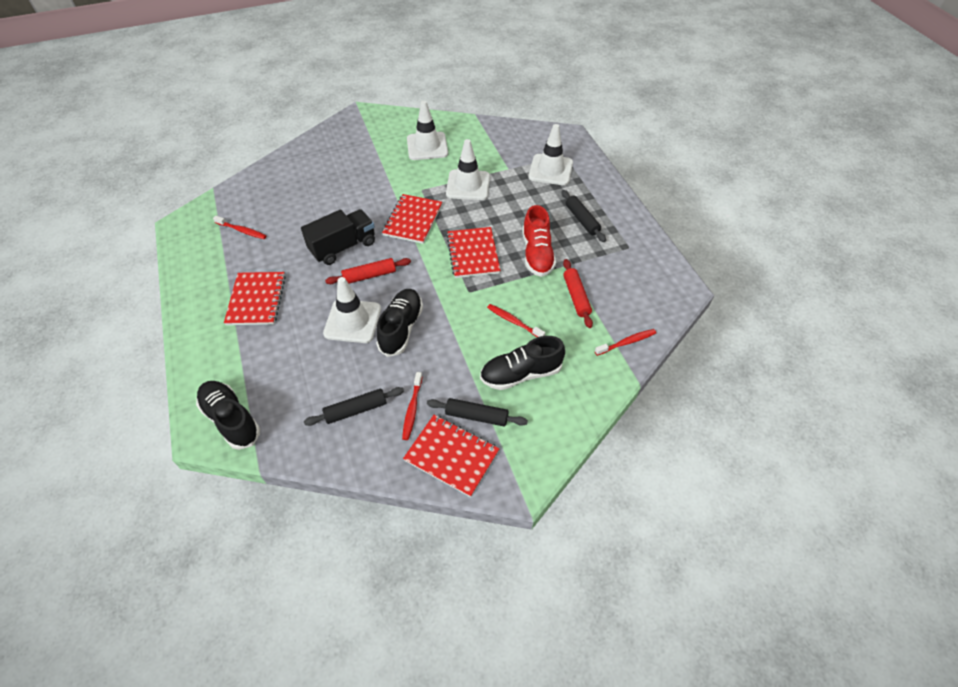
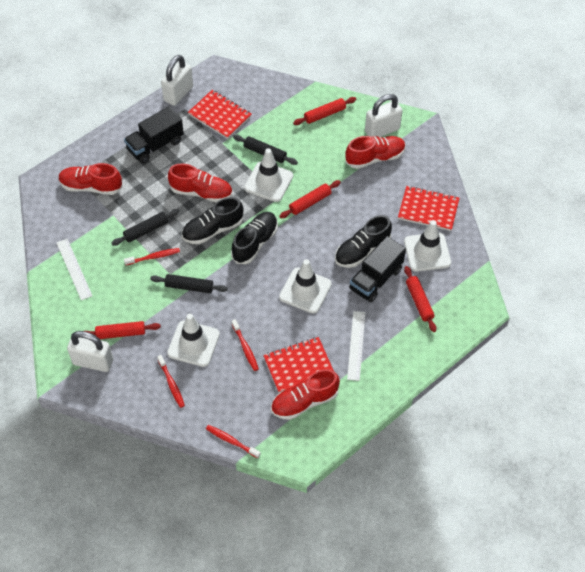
black truck: [301,209,375,265] = 1 -> [124,106,184,163] [349,236,406,302] = 2
red notebook: [224,272,286,325] [382,194,442,244] [403,415,499,497] [447,227,501,278] = 4 -> [188,90,252,139] [263,337,334,393] [398,186,459,231] = 3
red rolling pin: [325,258,411,284] [563,259,593,328] = 2 -> [85,321,161,339] [279,180,341,218] [293,97,357,125] [404,266,436,332] = 4
red shoe: [522,205,556,277] = 1 -> [58,163,123,195] [168,164,233,203] [271,369,340,420] [345,136,406,169] = 4
white padlock: none = 0 -> [67,331,113,372] [161,55,193,106] [365,94,403,137] = 3
white ruler: none = 0 -> [57,239,92,300] [347,311,365,381] = 2

